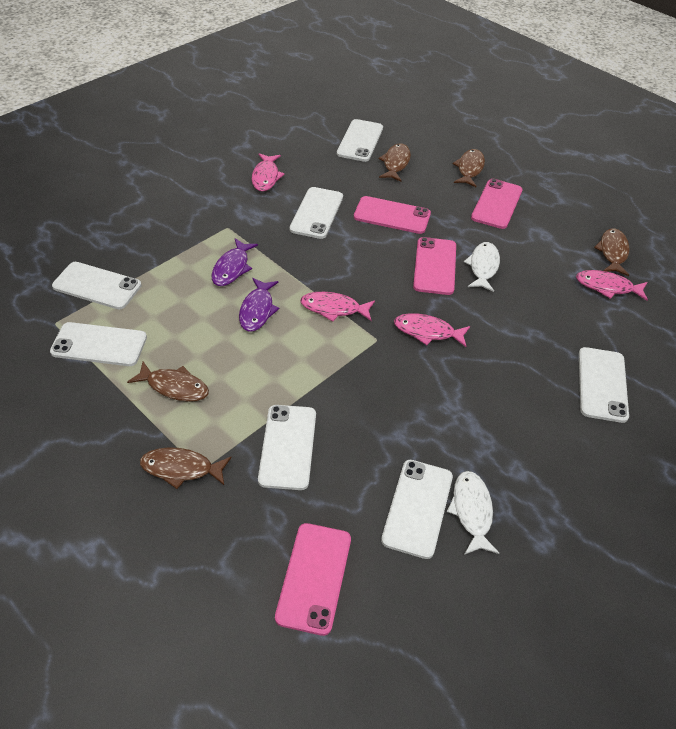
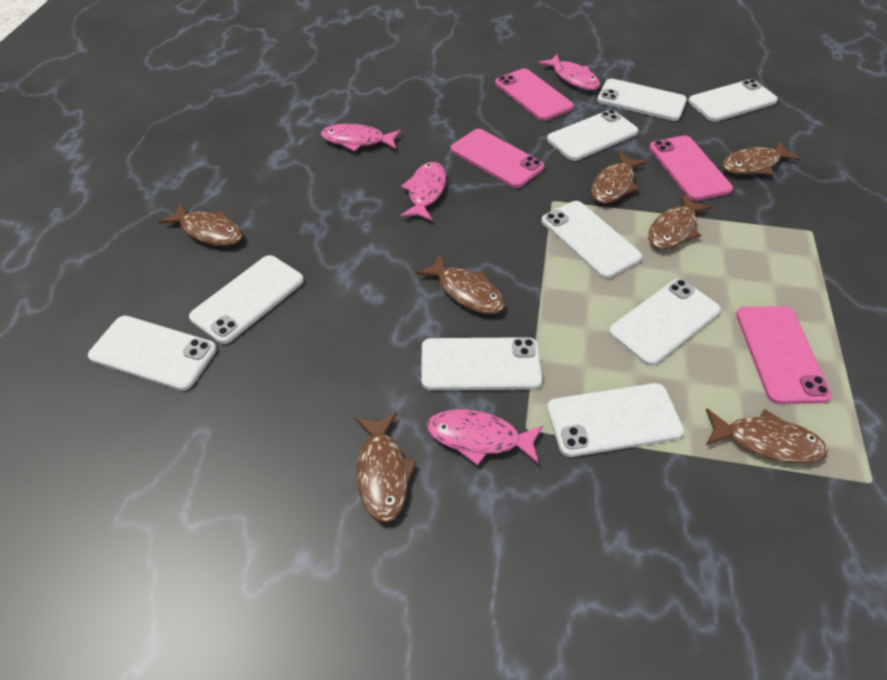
brown fish: [127,362,209,402] [140,447,231,489] [379,144,411,181] [453,149,485,187] [594,228,629,276] = 5 -> [159,203,243,246] [355,413,417,523] [416,254,505,314] [591,152,646,204] [648,194,711,250] [706,408,828,464] [722,141,800,175] = 7
purple fish: [212,238,258,286] [239,278,279,332] = 2 -> none = 0
white fish: [447,471,499,555] [464,242,500,292] = 2 -> none = 0
white phone: [50,322,147,366] [52,262,142,310] [258,405,316,490] [290,187,343,239] [337,119,383,162] [381,460,453,559] [579,347,629,423] = 7 -> [88,316,217,391] [189,255,304,344] [421,337,542,390] [542,201,642,279] [547,109,638,161] [547,383,684,457] [597,79,687,121] [609,279,721,366] [688,79,778,122] = 9

